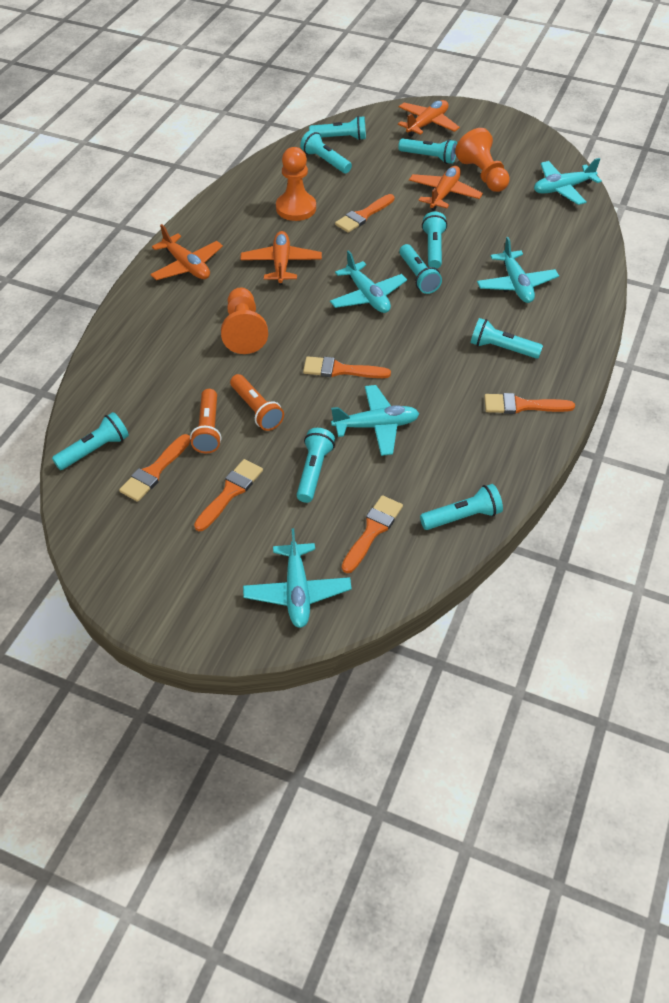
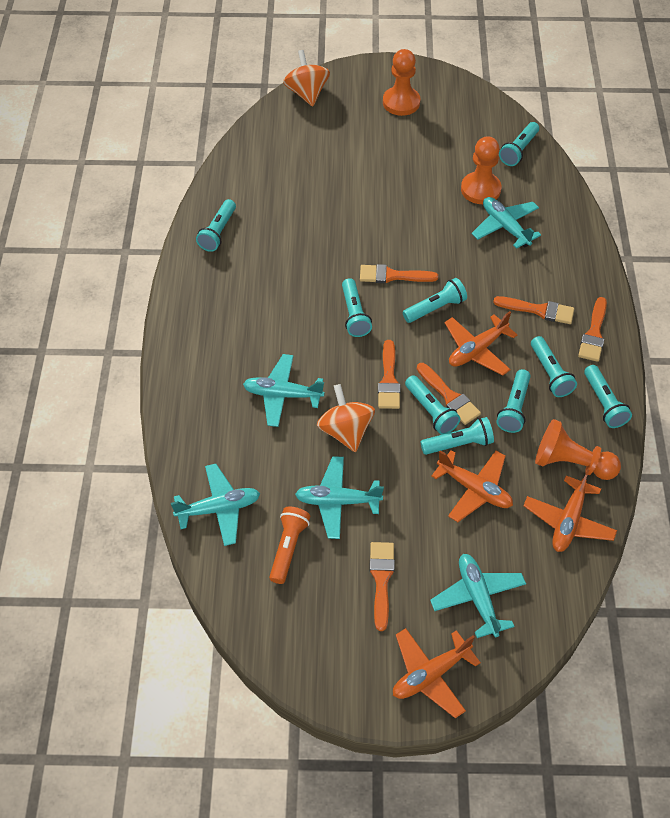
orange flashlight: [190,389,221,453] [230,374,284,431] = 2 -> [269,507,310,584] = 1
orange spinning top: none = 0 -> [283,50,330,107] [317,384,375,452] = 2

